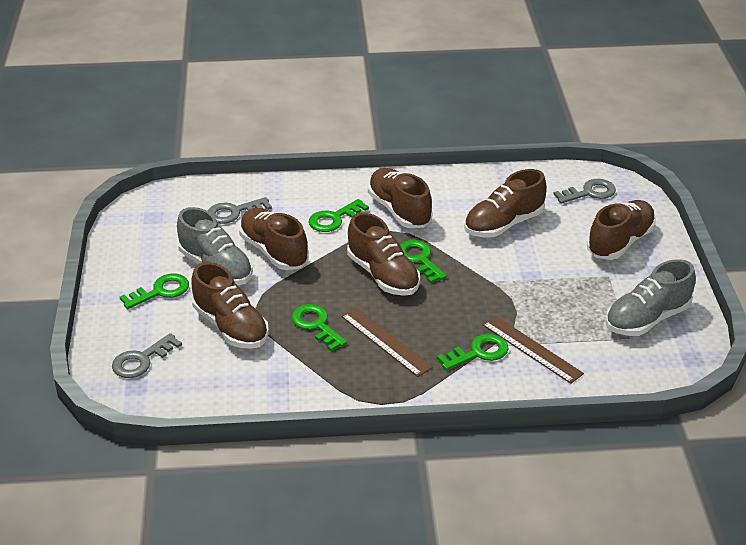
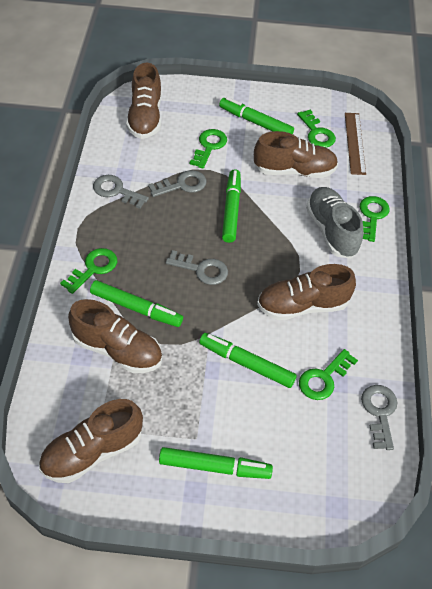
brown ruler: [341,308,433,377] [482,315,584,384] = 2 -> [345,113,366,175] = 1
brown shoe: [191,262,269,349] [239,208,309,270] [347,212,420,296] [368,168,433,228] [464,169,547,238] [587,200,656,260] = 6 -> [39,399,143,483] [68,299,162,373] [126,63,162,139] [254,131,338,178] [257,264,356,320] = 5
green marker: none = 0 -> [90,280,183,327] [159,447,273,479] [199,333,297,388] [219,97,294,134] [222,169,241,243] = 5
grey key: [112,333,182,378] [208,197,272,224] [554,179,616,204] = 3 -> [93,175,149,209] [148,170,207,197] [166,250,228,285] [361,385,398,450] = 4
grey shoe: [177,207,253,285] [606,259,696,336] = 2 -> [306,187,364,258] = 1

